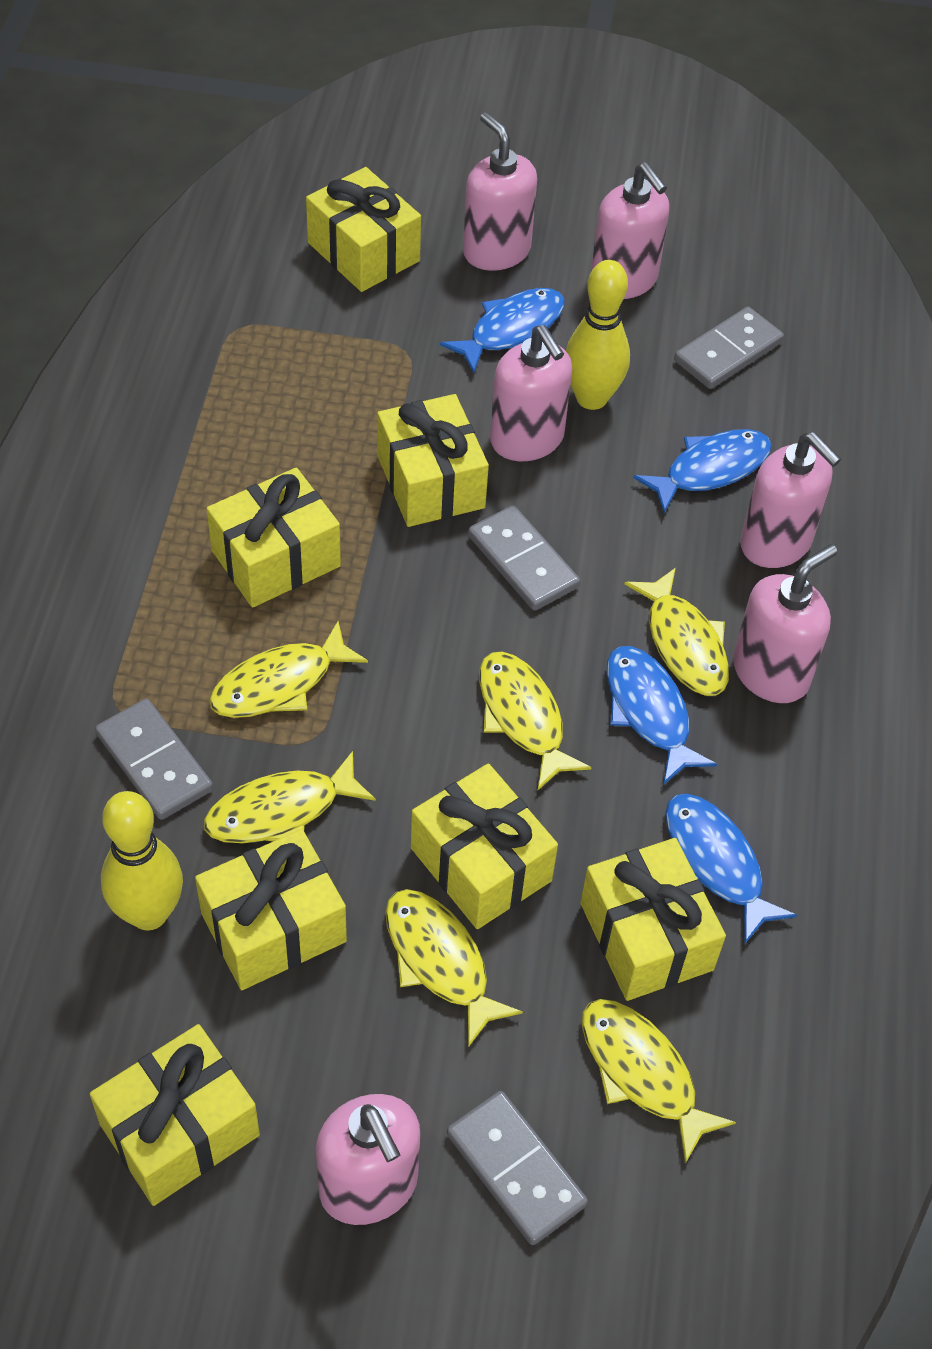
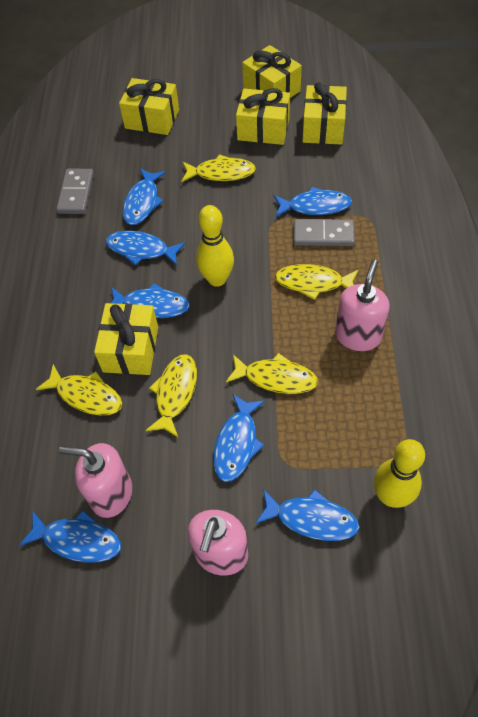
blue fish: [440,288,565,374] [607,646,717,785] [633,429,772,513] [665,793,797,943] = 4 -> [19,510,121,563] [106,231,185,266] [111,283,190,318] [122,168,166,225] [213,394,265,482] [255,489,359,541] [274,187,352,217] = 7
grey domino: [95,699,213,820] [447,1091,588,1245] [468,505,580,611] [674,307,784,389] = 4 -> [56,169,94,214] [294,219,355,246] = 2
pink soap dispenser: [316,1094,420,1225] [463,112,537,271] [490,325,572,461] [591,162,669,299] [733,544,837,703] [740,432,841,568] = 6 -> [59,443,132,518] [187,510,248,575] [335,260,390,351] = 3
yellow fish: [204,751,376,843] [209,621,368,718] [385,889,523,1047] [479,652,592,791] [582,999,736,1164] [625,568,729,696] = 6 -> [35,364,122,415] [146,354,197,437] [182,154,256,182] [226,353,318,394] [275,264,358,300] = 5
yellow gift: [90,1024,260,1206] [195,829,347,990] [207,467,341,608] [306,167,421,292] [377,394,489,527] [411,763,558,929] [580,838,726,1001] = 7 -> [94,303,158,375] [119,78,179,135] [236,88,290,145] [242,45,302,98] [303,82,347,144] = 5

